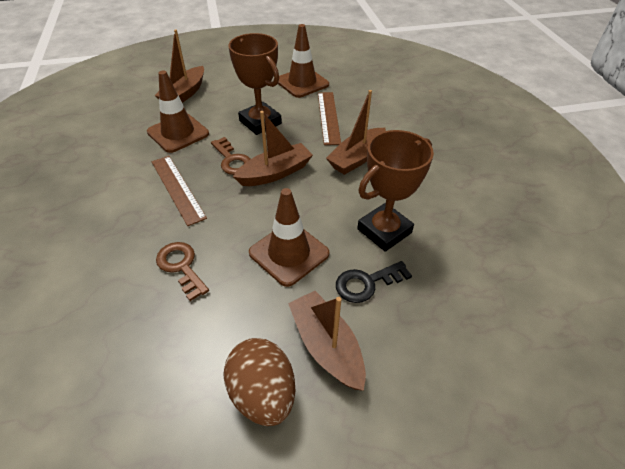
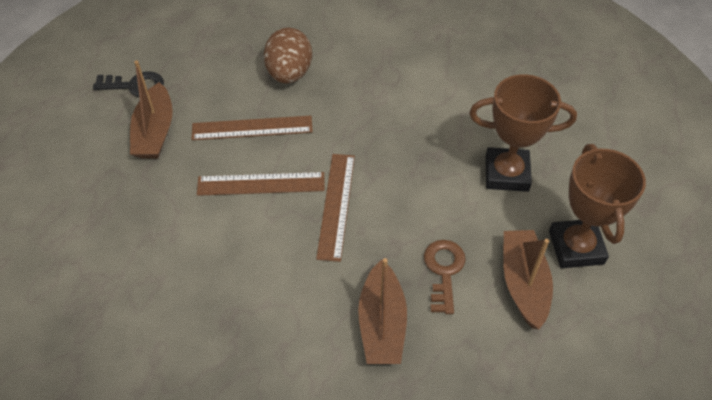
brown boat: [154,29,204,103] [233,111,313,186] [288,291,366,391] [326,90,386,175] = 4 -> [130,60,173,159] [358,258,407,364] [503,230,553,329] = 3
brown key: [156,242,209,301] [211,137,250,175] = 2 -> [424,240,466,314] = 1
brown ruler: [152,156,207,226] [318,92,341,145] = 2 -> [191,116,313,140] [197,172,325,196] [316,154,355,262] = 3
brown traffic cone: [147,71,209,153] [249,188,329,287] [278,24,329,98] = 3 -> none = 0

